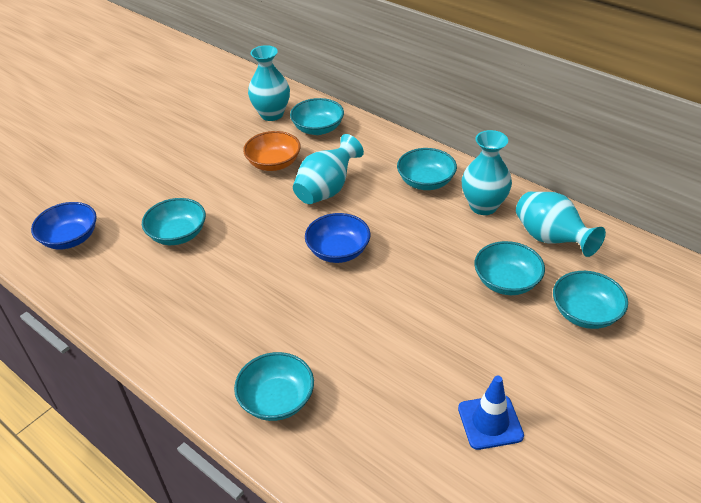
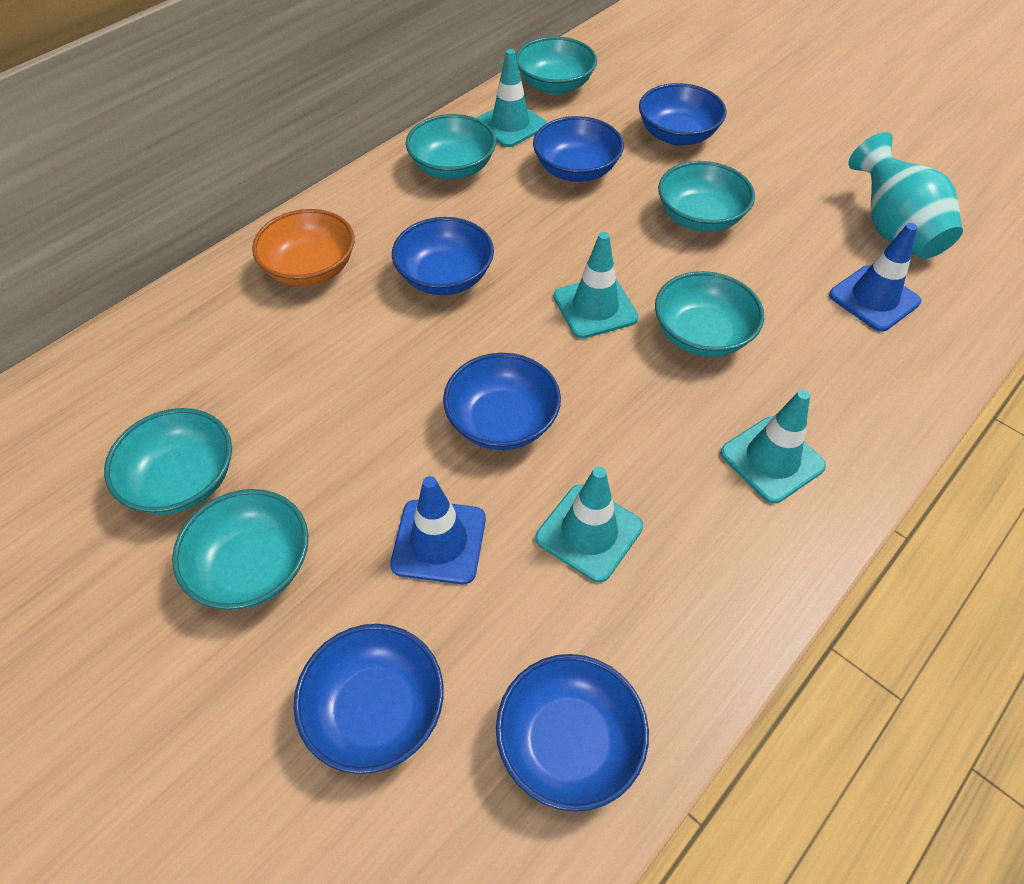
blue bowl: [31,202,97,250] [305,213,370,263] = 2 -> [293,624,444,774] [392,217,494,295] [443,353,561,450] [496,654,649,812] [533,116,624,182] [639,83,727,145] = 6
blue traffic cone: [458,375,524,450] = 1 -> [390,476,486,584] [829,223,921,332] = 2
turquoise traffic cone: none = 0 -> [476,49,547,147] [536,467,643,582] [554,232,638,339] [720,389,826,504] = 4
turquoise vase: [248,45,290,121] [293,134,364,204] [462,130,512,215] [516,192,606,257] = 4 -> [848,132,963,259] = 1

